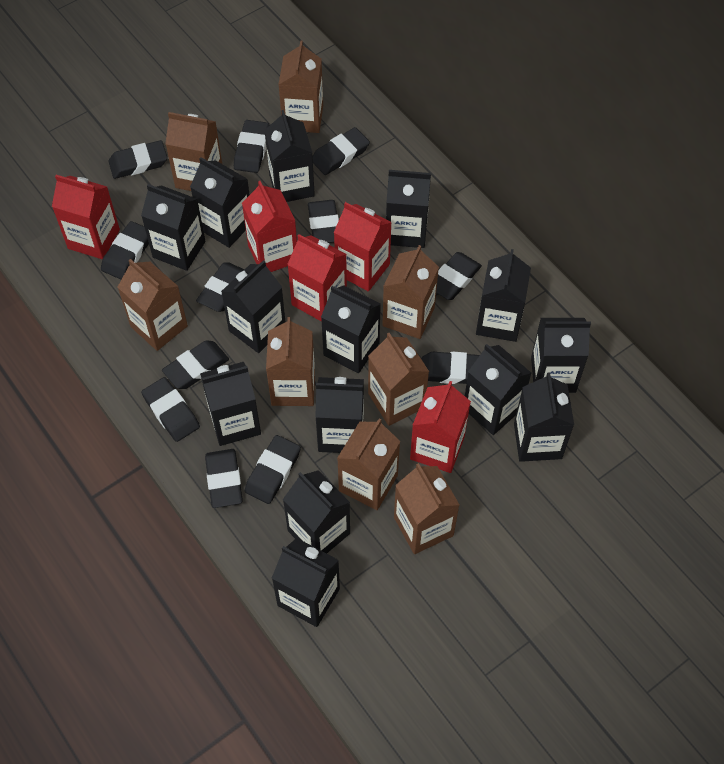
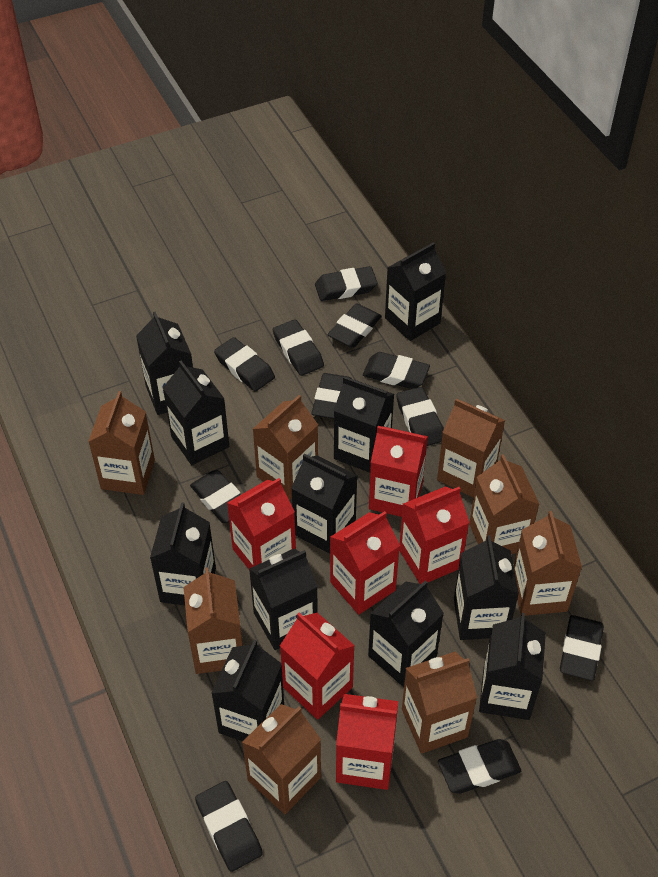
black carton: [141,184,206,271] [190,157,250,248] [200,362,261,446] [221,260,285,353] [264,110,315,202] [272,538,340,627] [283,470,350,553] [315,377,364,453] [321,285,381,373] [386,170,431,248] [465,344,531,435] [476,249,531,342] [514,372,574,462] [531,318,591,393] = 14 -> [136,312,193,415] [150,502,216,605] [163,361,229,465] [211,640,284,741] [249,548,318,650] [291,454,357,554] [334,376,394,473] [368,580,444,687] [385,242,446,341] [454,535,519,640] [479,613,546,720] = 11
black eraser: [101,221,149,280] [108,140,168,179] [141,377,200,442] [162,340,229,389] [196,262,245,312] [205,449,243,508] [234,120,269,173] [245,435,301,504] [308,200,339,243] [312,127,370,175] [422,352,480,384] [436,252,482,300] = 12 -> [190,470,240,523] [195,781,263,872] [214,337,275,391] [273,319,324,376] [311,373,352,419] [315,266,378,301] [327,304,382,348] [363,352,430,389] [397,387,444,446] [438,739,521,794] [560,615,604,681] = 11
red carton: [52,175,120,259] [242,181,297,272] [287,234,347,322] [334,202,392,292] [410,381,471,473] = 5 -> [227,478,296,569] [280,613,355,720] [330,511,400,615] [336,694,398,790] [369,426,428,517] [399,486,470,584] = 6

